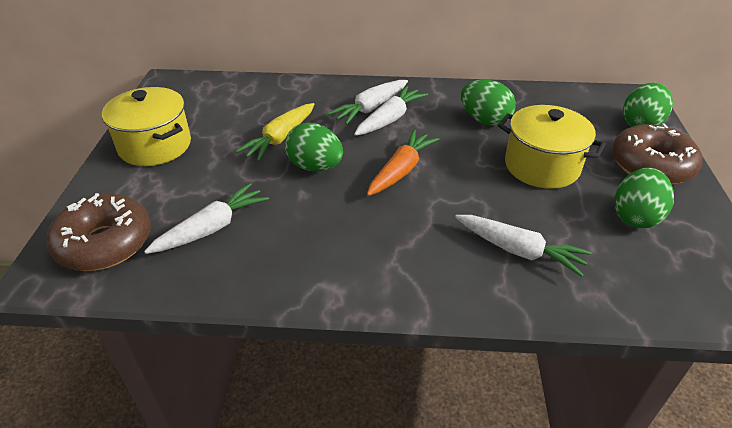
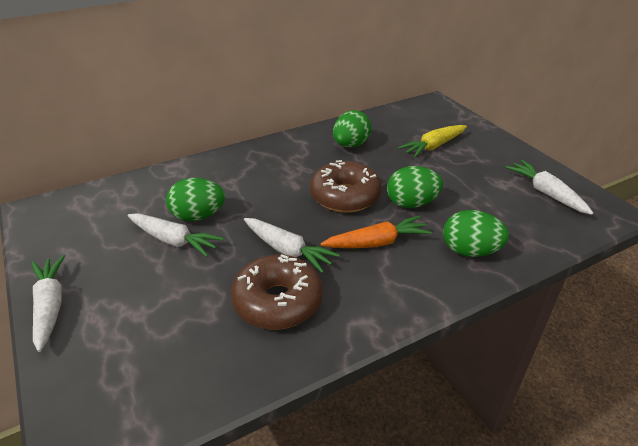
yellow pot: [102,87,191,166] [498,105,606,189] = 2 -> none = 0

